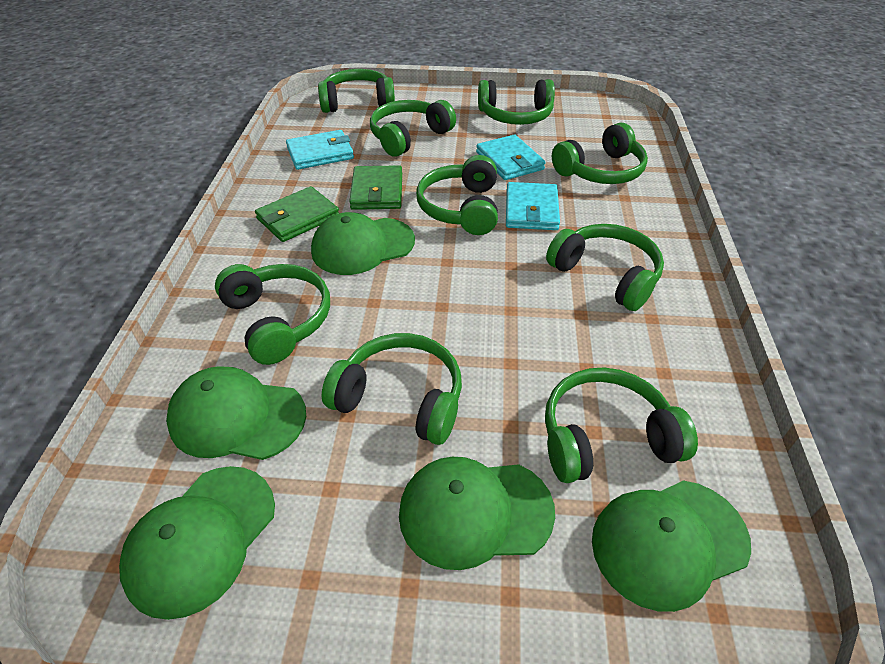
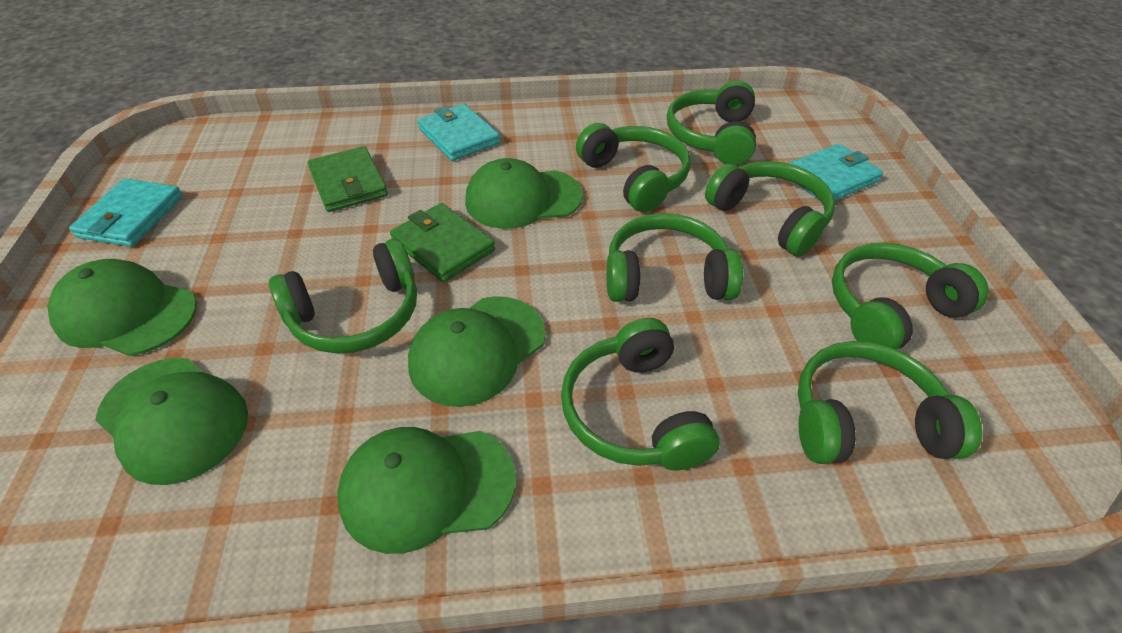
green headphones: [215,264,330,365] [318,69,395,113] [322,333,462,445] [370,100,456,157] [416,155,498,235] [478,79,555,125] [545,367,698,483] [546,224,664,311] [552,123,648,184] = 9 -> [269,239,417,354] [561,318,720,470] [576,123,690,212] [606,213,743,302] [667,81,756,165] [705,161,835,256] [798,341,982,464] [832,243,989,350] = 8

